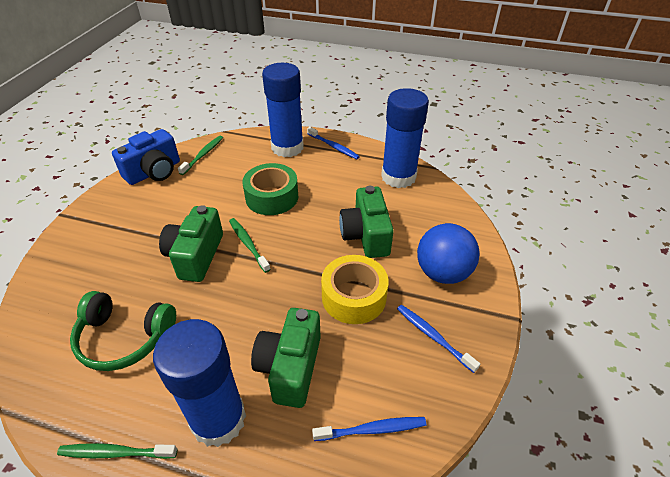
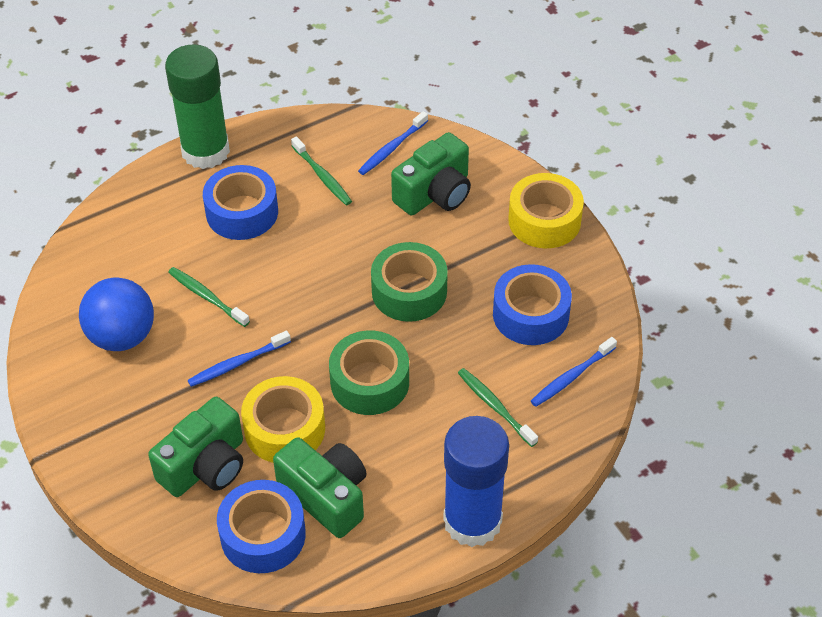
blue camera: [112,129,180,185] = 1 -> none = 0
blue glue stick: [153,319,246,447] [262,63,304,157] [381,88,429,188] = 3 -> [443,416,509,547] = 1
blue tape: none = 0 -> [203,165,278,240] [217,480,306,573] [493,264,572,345] = 3
green glue stick: none = 0 -> [165,44,230,169] = 1
green headphones: [70,291,176,371] = 1 -> none = 0
green tape: [243,163,298,215] = 1 -> [329,331,409,415] [371,242,448,322] = 2
yellow tape: [321,255,389,324] = 1 -> [241,376,325,463] [508,173,584,248] = 2

